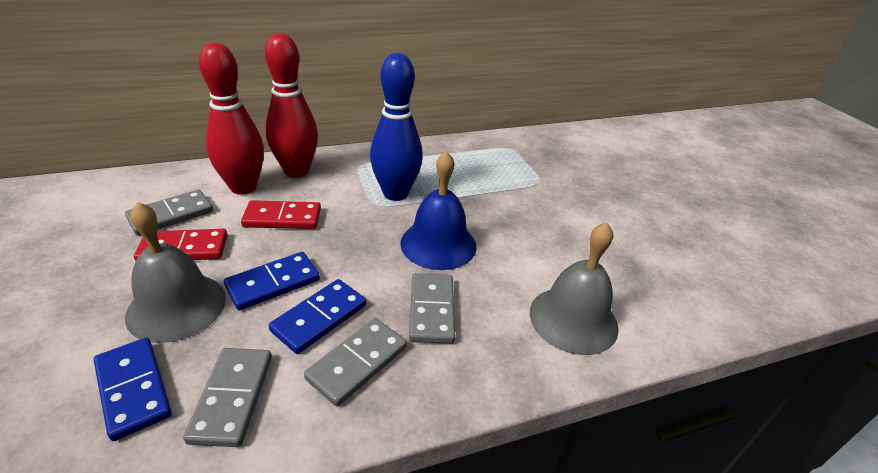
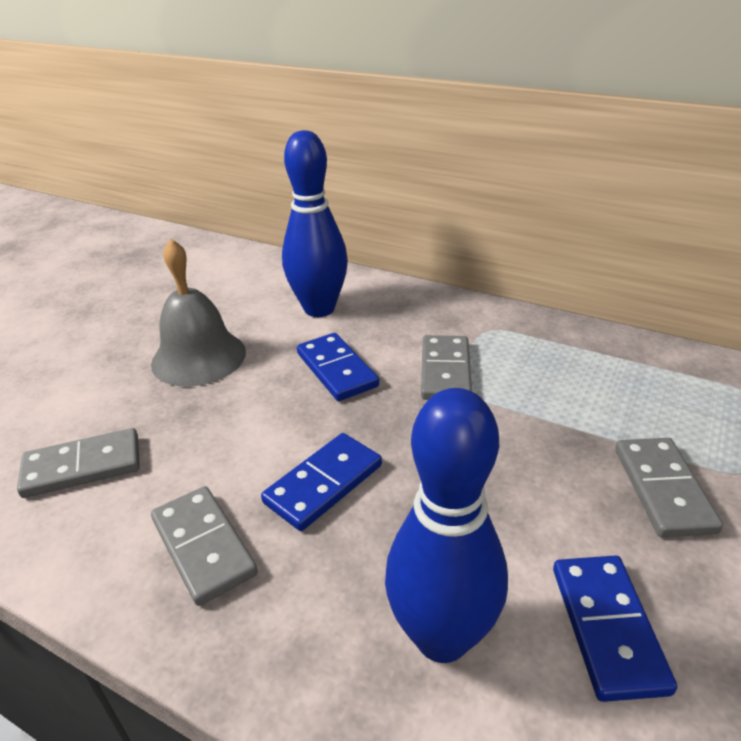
blue bell: [400,151,477,270] = 1 -> none = 0
blue bowling pin: [370,53,423,201] = 1 -> [282,130,348,317] [385,388,508,663] = 2
grey bell: [125,202,226,343] [530,222,619,355] = 2 -> [151,239,246,387] = 1
red bowling pin: [199,43,264,195] [265,33,318,178] = 2 -> none = 0
red domino: [134,229,228,261] [241,200,321,229] = 2 -> none = 0

